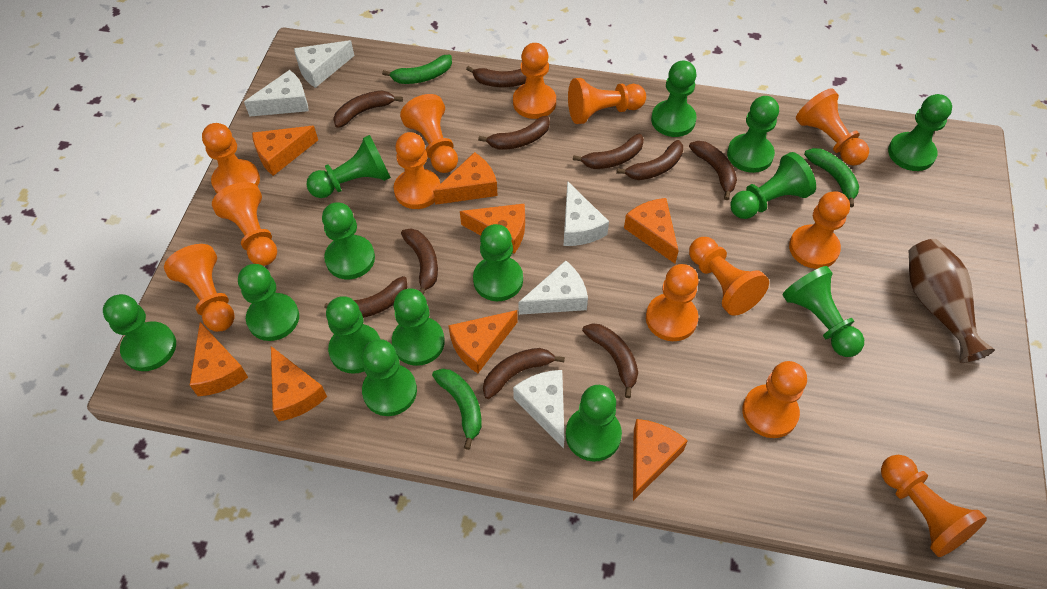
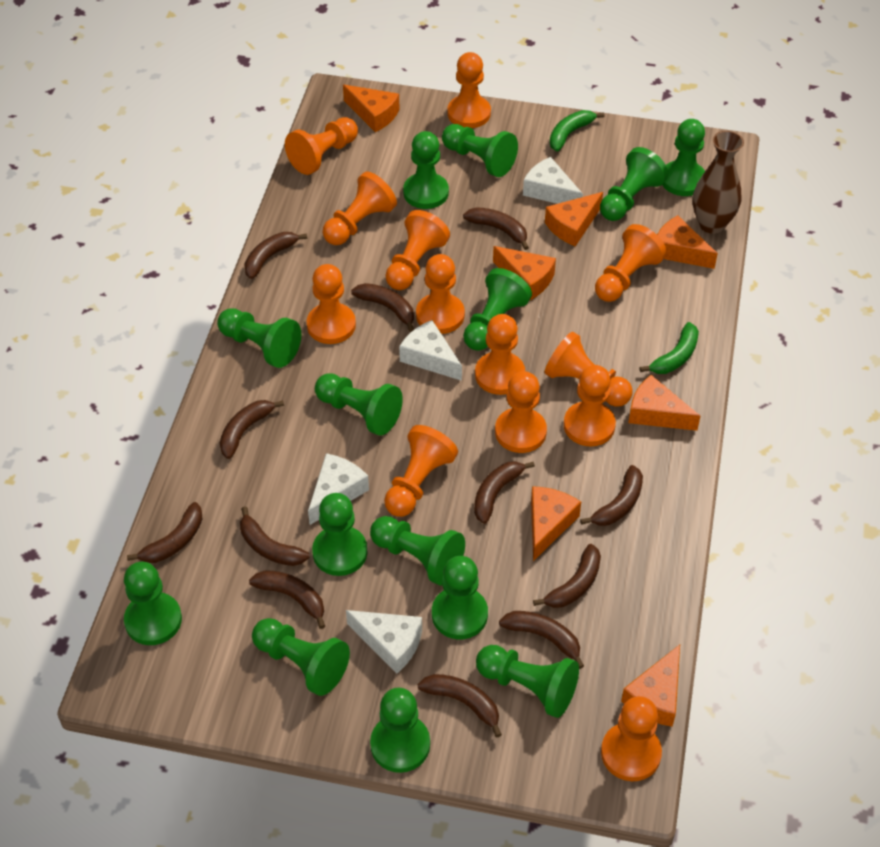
brown banana: [324,276,408,318] [333,91,403,128] [401,228,438,294] [466,66,526,87] [478,116,550,150] [483,348,565,399] [573,134,644,169] [582,323,638,398] [616,140,683,180] [689,141,737,200] = 10 -> [127,502,202,563] [220,400,284,459] [240,506,309,566] [244,232,307,279] [249,570,325,629] [351,283,414,332] [418,674,502,737] [463,207,529,250] [474,461,535,524] [499,611,584,669] [533,544,601,608] [580,465,643,526] = 12
green banana: [382,55,452,84] [432,369,482,450] [804,148,859,207] = 3 -> [550,110,604,151] [639,322,699,374] = 2
orange cheese: [190,322,248,396] [252,126,318,176] [271,346,327,422] [433,152,498,205] [448,310,518,373] [460,204,525,254] [624,198,679,264] [633,419,688,501] = 8 -> [343,85,400,132] [493,246,556,301] [531,486,581,561] [545,192,603,246] [621,645,680,727] [628,375,700,431] [657,215,718,269] = 7
white cheese: [244,70,309,116] [294,40,354,88] [513,370,565,449] [518,260,588,315] [563,181,609,246] = 5 -> [308,453,369,525] [346,610,422,673] [399,320,462,381] [523,157,583,204] = 4

